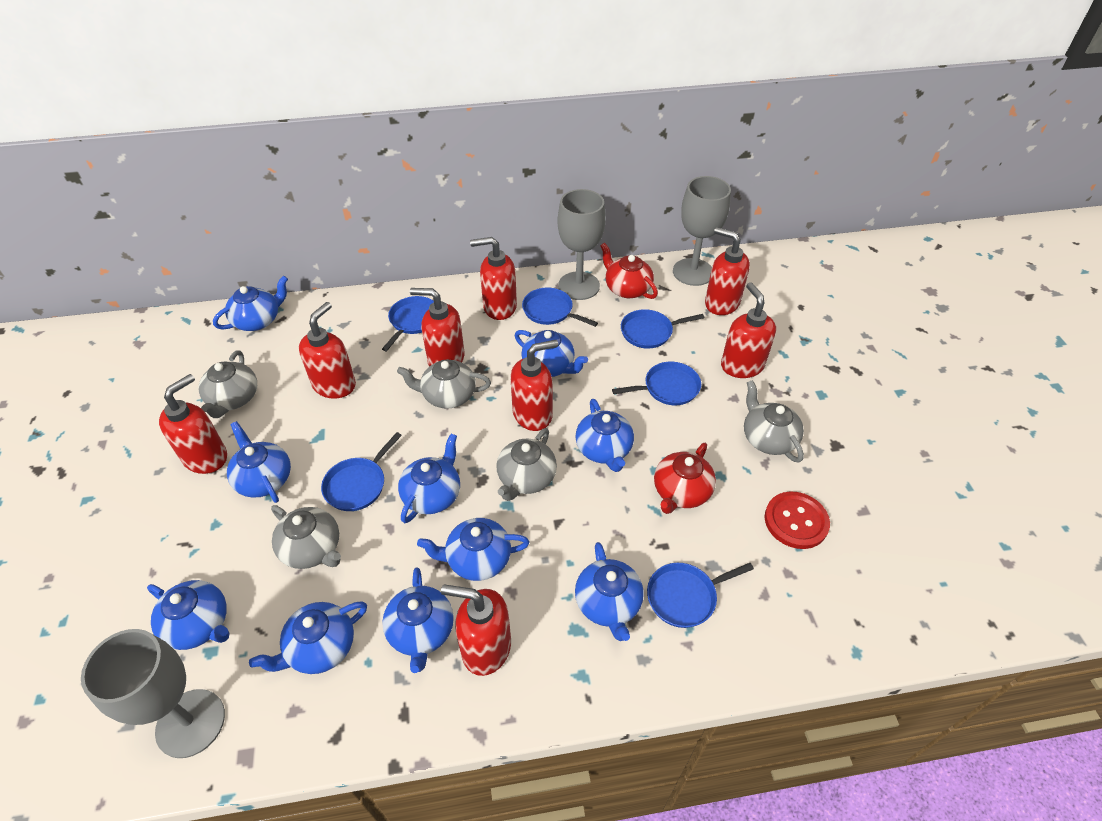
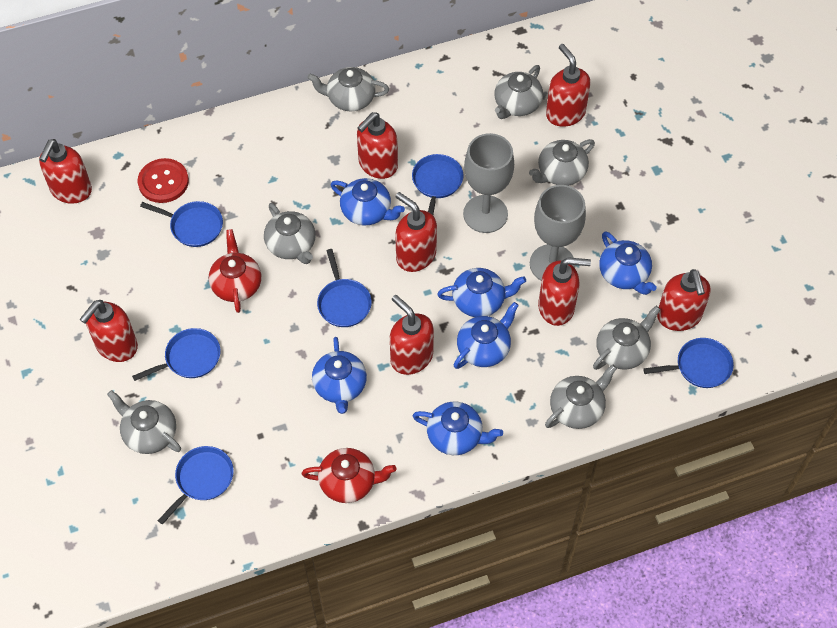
blue teapot: [147,580,230,650] [213,275,288,331] [227,421,291,503] [249,601,367,674] [382,567,454,673] [398,434,460,523] [417,518,530,581] [515,330,588,377] [575,542,644,641] [576,399,634,472] = 10 -> [312,337,367,414] [331,178,405,225] [413,401,503,455] [437,268,526,317] [454,302,519,369] [599,231,657,295] = 6
grey goblet: [81,629,225,758] [557,189,606,300] [673,176,731,286] = 3 -> [463,133,514,233] [530,185,586,281] = 2
grey teapot: [199,350,257,418] [271,505,341,569] [397,359,491,409] [496,428,557,501] [744,380,804,463] = 5 -> [107,390,181,454] [264,203,316,264] [307,67,389,111] [495,65,543,119] [529,139,595,186] [545,364,617,429] [593,306,661,370] = 7

